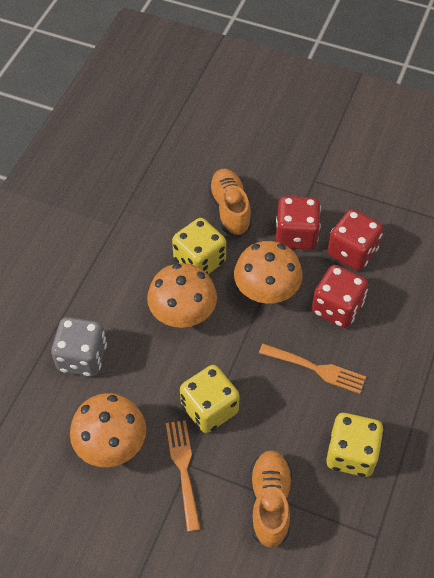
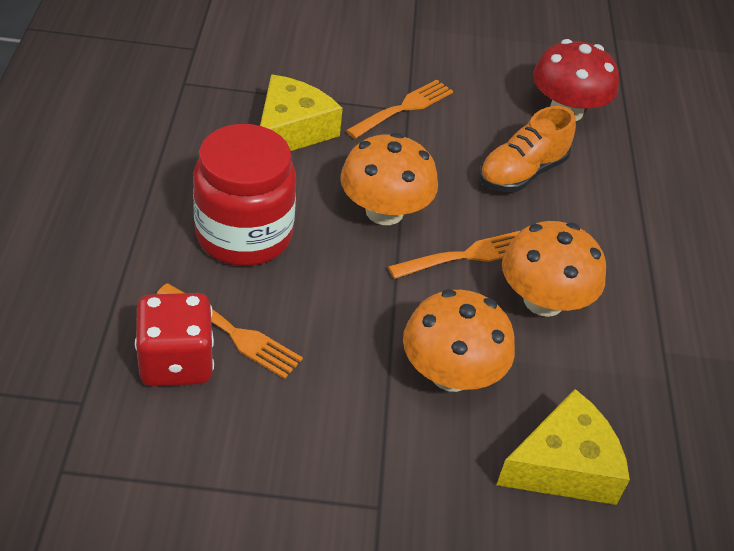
grey dice: [51,317,107,377] = 1 -> none = 0
orange fork: [166,420,200,532] [259,344,366,394] = 2 -> [157,283,303,379] [346,80,453,139] [388,231,520,279] = 3
orange shoe: [208,169,252,236] [250,450,292,548] = 2 -> [479,106,576,192] = 1
red dice: [276,196,321,250] [312,265,368,328] [328,209,383,271] = 3 -> [135,293,214,387] = 1
red jar: none = 0 -> [193,124,296,266] = 1
red mushroom: none = 0 -> [533,39,619,121] = 1
yellow cheese: none = 0 -> [260,75,343,151] [496,389,630,505] = 2
yellow dice: [172,218,226,274] [180,365,240,433] [326,413,384,477] = 3 -> none = 0

